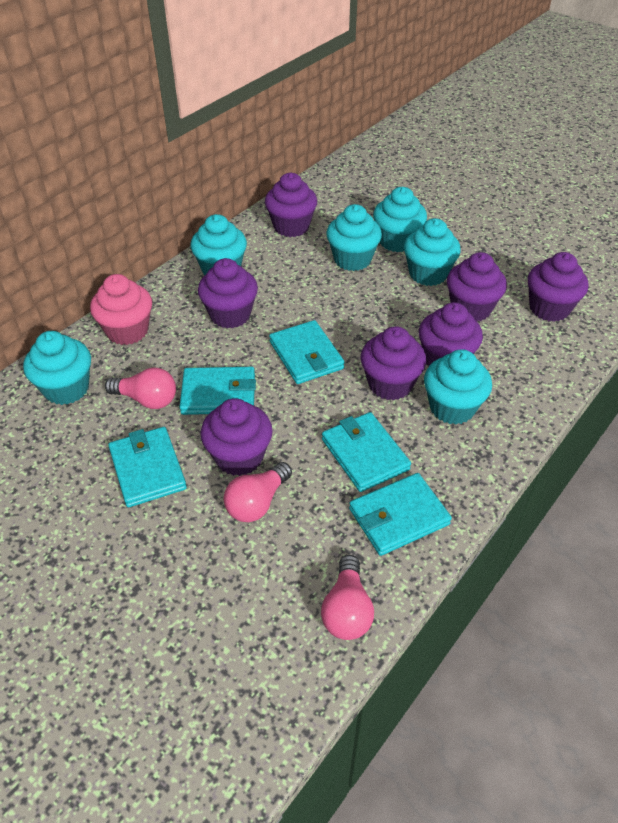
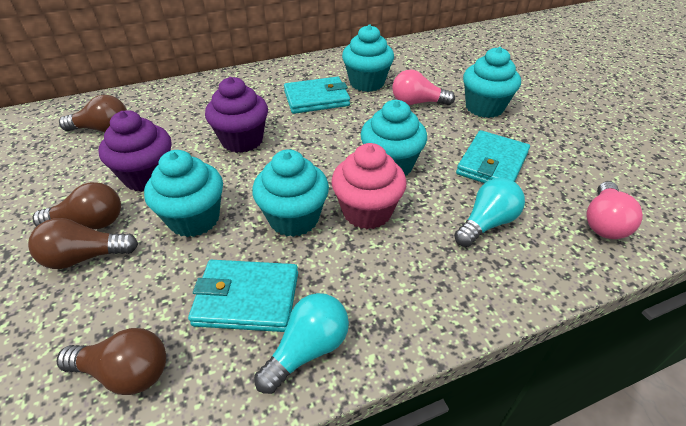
brown light bulb: none = 0 -> [28,218,138,269] [32,182,121,229] [56,328,166,395] [59,95,127,132] = 4
pink light bulb: [105,367,176,409] [224,462,292,522] [321,555,374,640] = 3 -> [392,69,455,105] [586,181,643,239] = 2
purple cupcake: [198,258,258,329] [200,398,273,476] [265,173,317,237] [361,326,426,400] [419,302,483,366] [447,252,507,321] [527,252,589,322] = 7 -> [99,110,171,192] [205,77,268,153] = 2
turquoise cupcake: [23,331,91,405] [191,214,247,276] [326,204,382,271] [373,187,427,252] [404,218,461,286] [424,349,492,425] = 6 -> [144,150,223,237] [252,149,329,237] [342,25,394,92] [360,100,427,176] [463,47,521,118] = 5
turquoise light bulb: none = 0 -> [254,293,349,394] [454,178,525,247] = 2
turquoise wallet: [108,427,187,507] [180,367,256,415] [269,320,345,384] [322,412,411,492] [349,473,452,556] = 5 -> [188,260,298,332] [284,77,350,114] [456,130,530,183] = 3

